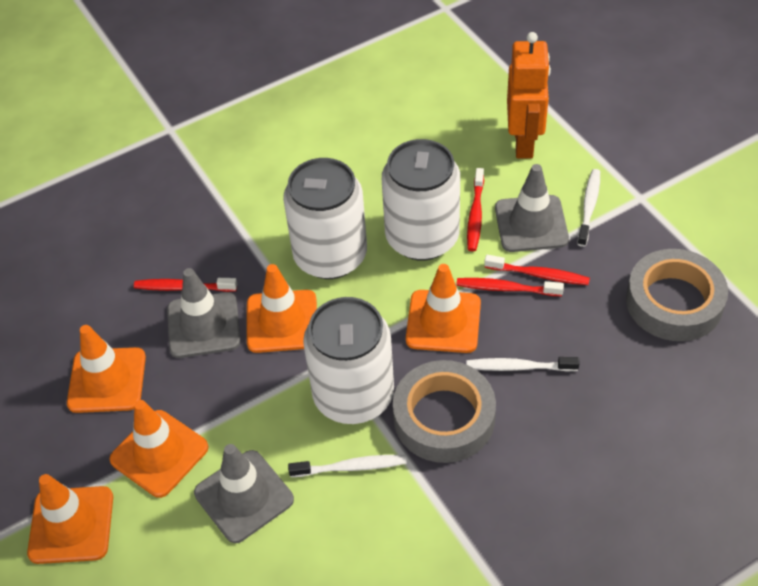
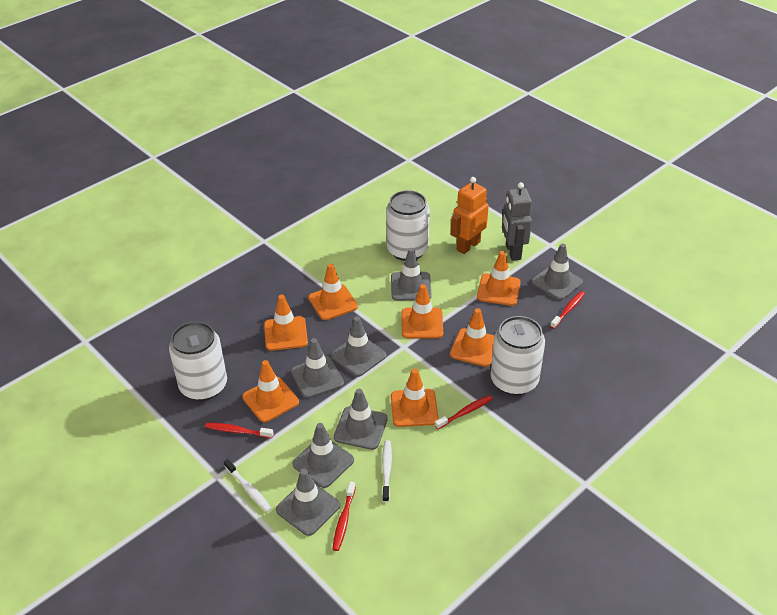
grey robot: none = 0 -> [502,182,532,261] = 1
grey tape: [393,360,496,463] [626,249,728,341] = 2 -> none = 0
grey traffic cone: [167,268,241,358] [194,444,294,543] [495,164,569,252] = 3 -> [276,469,340,536] [291,338,344,398] [293,423,354,488] [331,316,386,377] [334,389,388,450] [391,248,432,301] [531,243,583,300] = 7
orange traffic cone: [27,474,113,564] [67,325,146,413] [110,400,209,498] [247,264,317,353] [406,264,481,353] = 5 -> [242,360,299,422] [264,295,308,351] [308,263,358,320] [391,369,438,427] [402,284,443,338] [450,308,494,367] [477,251,521,306] = 7
white toothbrush: [288,455,407,477] [466,357,580,372] [577,169,600,247] = 3 -> [224,459,272,512] [382,440,392,502] = 2

